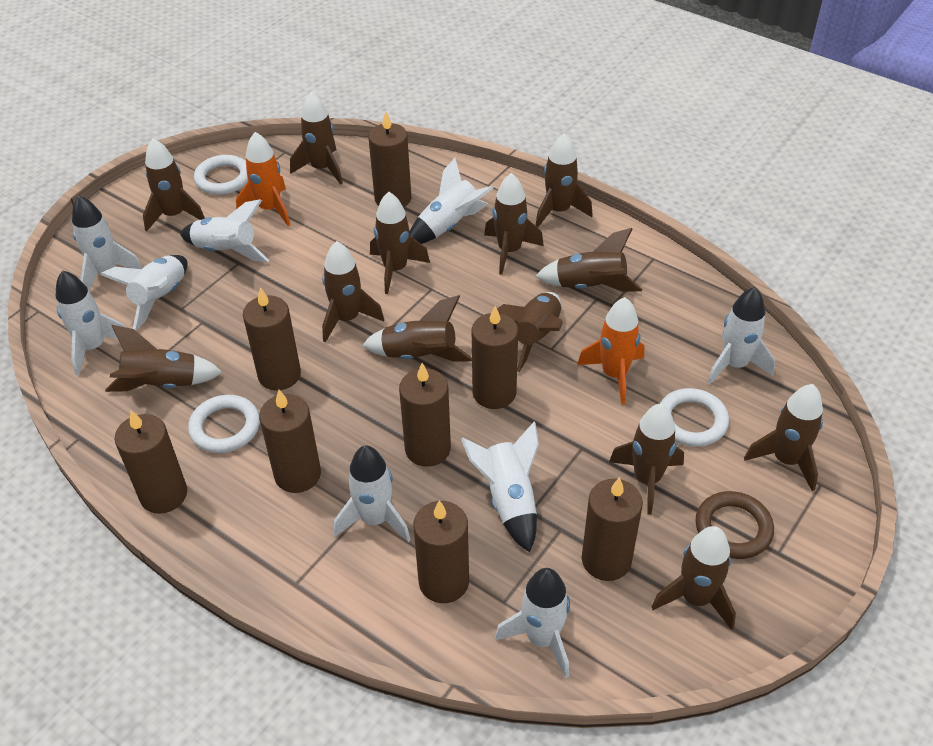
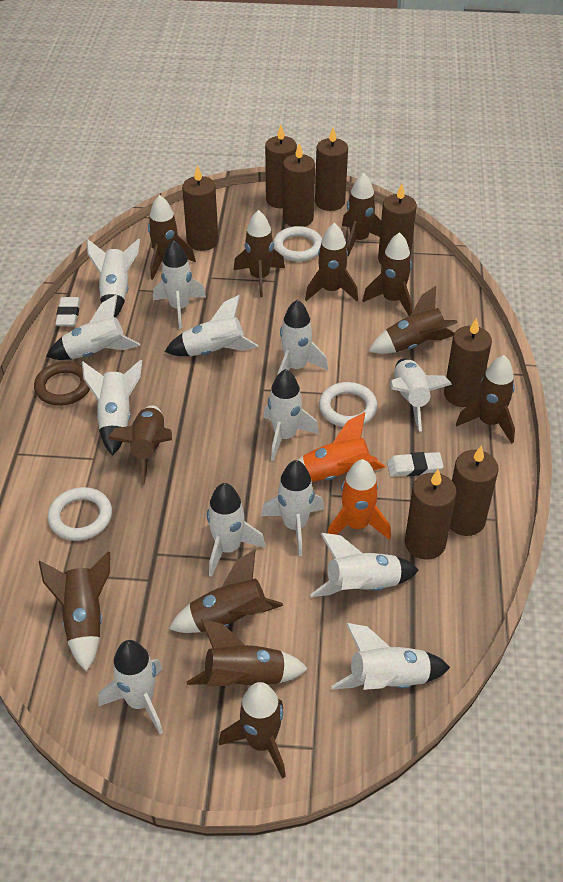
brown rocket: [105,325,223,392] [143,138,205,232] [290,92,343,185] [322,241,384,342] [362,295,472,362] [370,192,430,294] [484,173,544,275] [497,292,563,372] [535,134,593,227] [535,228,642,292] [609,403,684,515] [652,526,736,630] [744,384,823,491] = 13 -> [39,551,110,672] [108,405,172,485] [148,195,196,280] [169,549,283,633] [187,619,308,686] [219,682,286,779] [234,210,285,297] [305,223,358,301] [342,173,381,256] [362,232,412,316] [369,286,458,354] [456,355,515,444] = 12
white eraser: none = 0 -> [55,297,80,326] [387,452,444,477] = 2
white rocket: [56,270,125,376] [72,196,142,290] [100,255,188,331] [180,199,269,262] [334,445,411,542] [410,158,493,244] [461,422,539,552] [495,568,570,678] [707,287,775,385] = 9 -> [46,295,140,360] [82,359,142,456] [87,238,140,317] [99,640,163,734] [153,240,206,329] [165,295,258,356] [207,483,266,577] [261,460,324,556] [264,369,319,461] [278,300,328,374] [310,533,419,597] [331,623,450,690] [390,358,452,432] = 13

